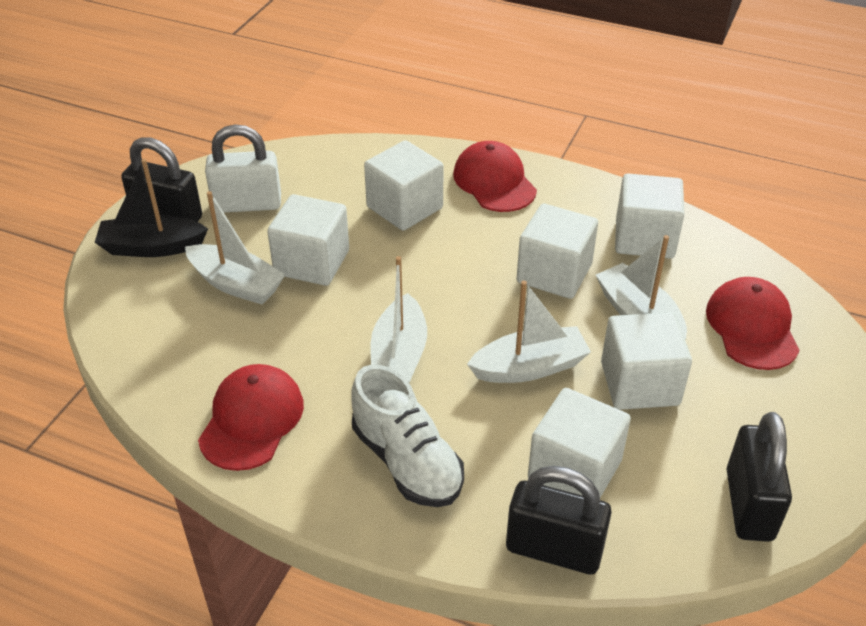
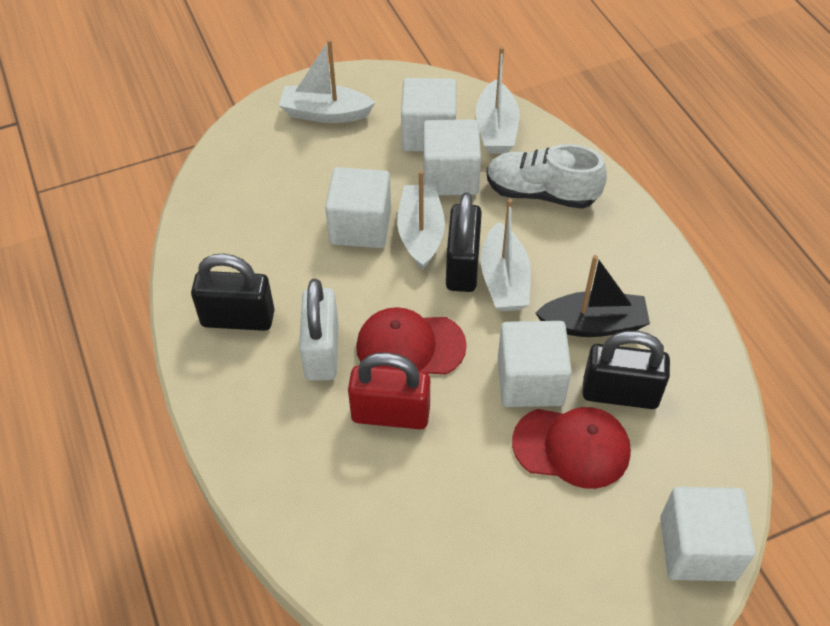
red cap: [198,364,304,471] [453,141,537,212] [706,277,800,370] = 3 -> [356,307,467,374] [512,407,631,489] = 2
red padlock: none = 0 -> [348,353,430,429] = 1
white cube: [267,194,349,286] [364,140,444,231] [517,204,598,299] [528,388,631,498] [601,312,692,410] [615,173,684,259] = 6 -> [325,167,391,248] [401,78,457,151] [423,120,481,195] [498,321,572,407] [660,487,755,581] = 5

